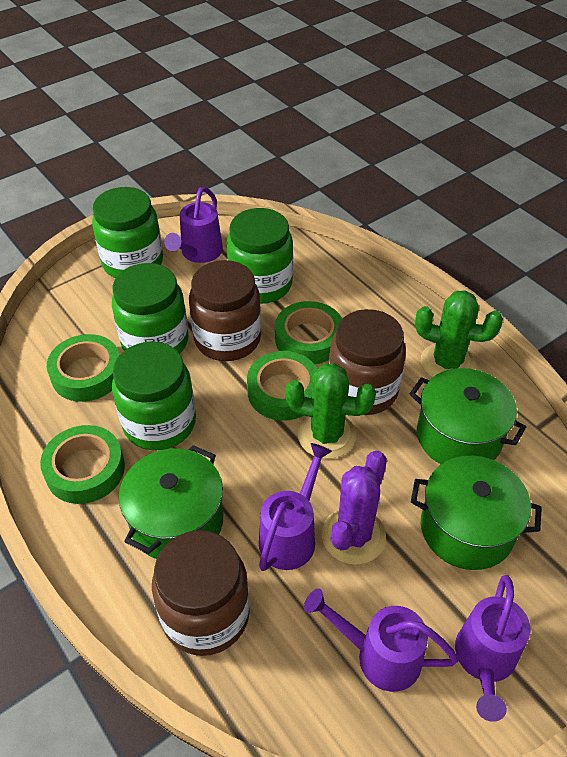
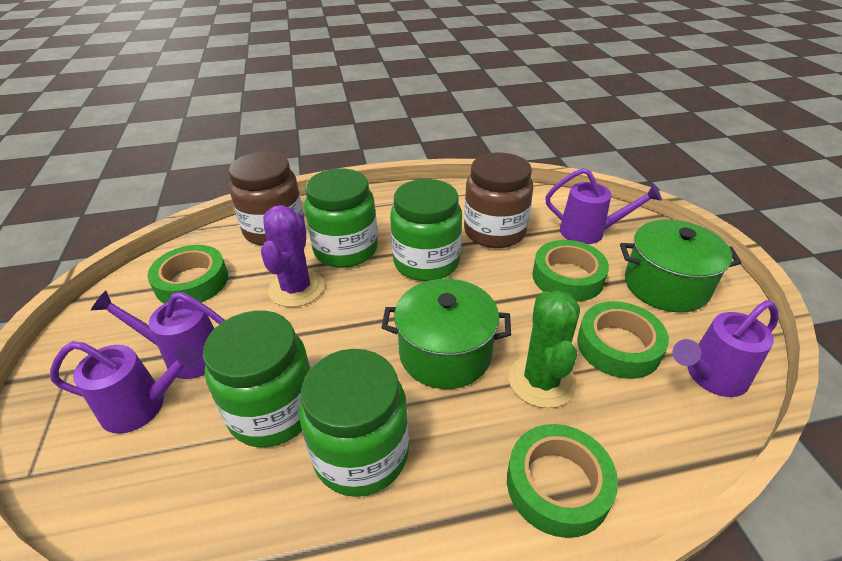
brown jar: [152,530,250,656] [189,260,261,361] [329,309,406,415] = 3 -> [228,152,305,246] [464,153,533,248] = 2
green cactus: [285,363,376,459] [415,290,503,377] = 2 -> [509,291,580,408] = 1
green pot: [119,445,223,559] [410,368,526,464] [411,456,542,570] = 3 -> [381,279,511,389] [620,219,742,313] = 2

